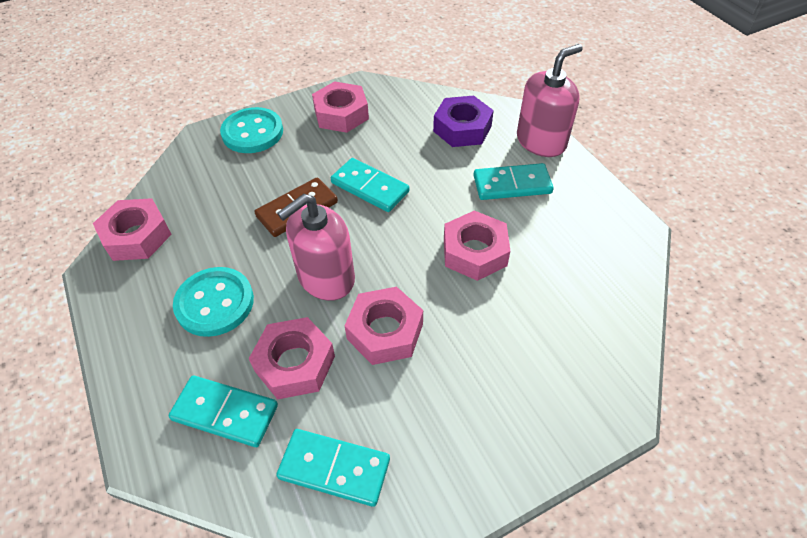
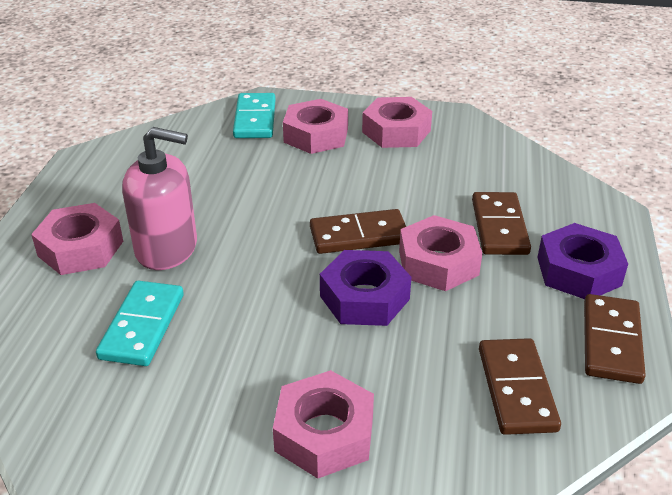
brown domino: [254,178,338,237] = 1 -> [310,209,406,254] [472,192,531,255] [479,338,561,435] [584,294,646,384] = 4
pink soap dispenser: [277,194,355,301] [517,44,583,157] = 2 -> [122,127,197,270] = 1
purple nut: [433,96,494,147] = 1 -> [320,250,411,326] [537,223,628,299] = 2
turquoise button: [173,267,254,337] [220,107,283,153] = 2 -> none = 0
turquoise domino: [168,375,278,447] [276,429,390,507] [331,158,410,212] [473,163,554,200] = 4 -> [96,281,184,366] [233,93,276,138] = 2

